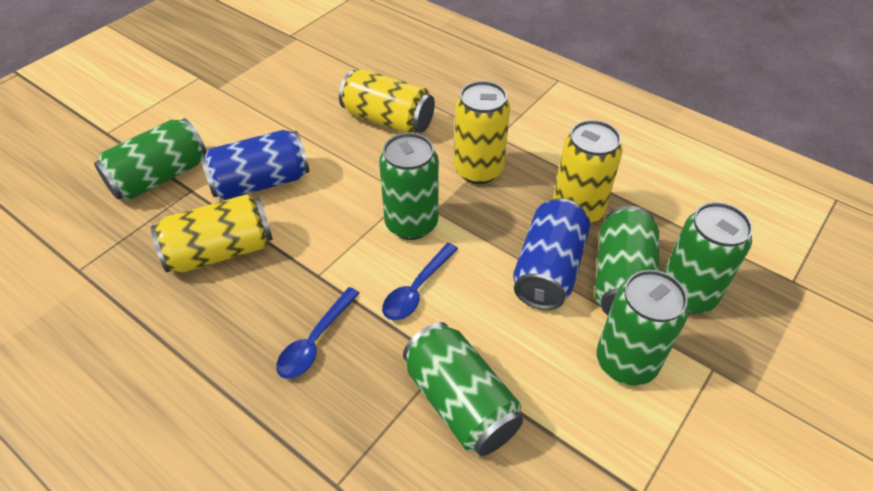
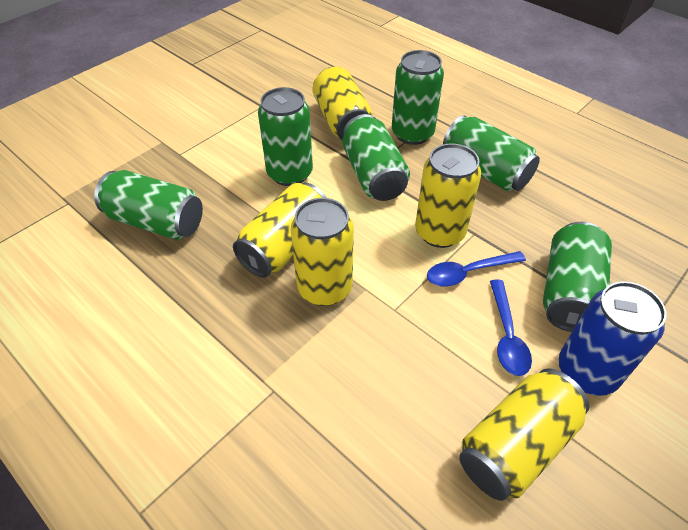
blue can: [200,130,309,200] [513,198,590,310] = 2 -> [559,281,667,396] = 1
yellow can: [151,194,273,273] [339,69,435,133] [454,81,510,184] [553,120,623,224] = 4 -> [233,183,326,278] [291,198,354,306] [313,67,373,140] [415,144,481,248] [459,368,590,501] = 5

